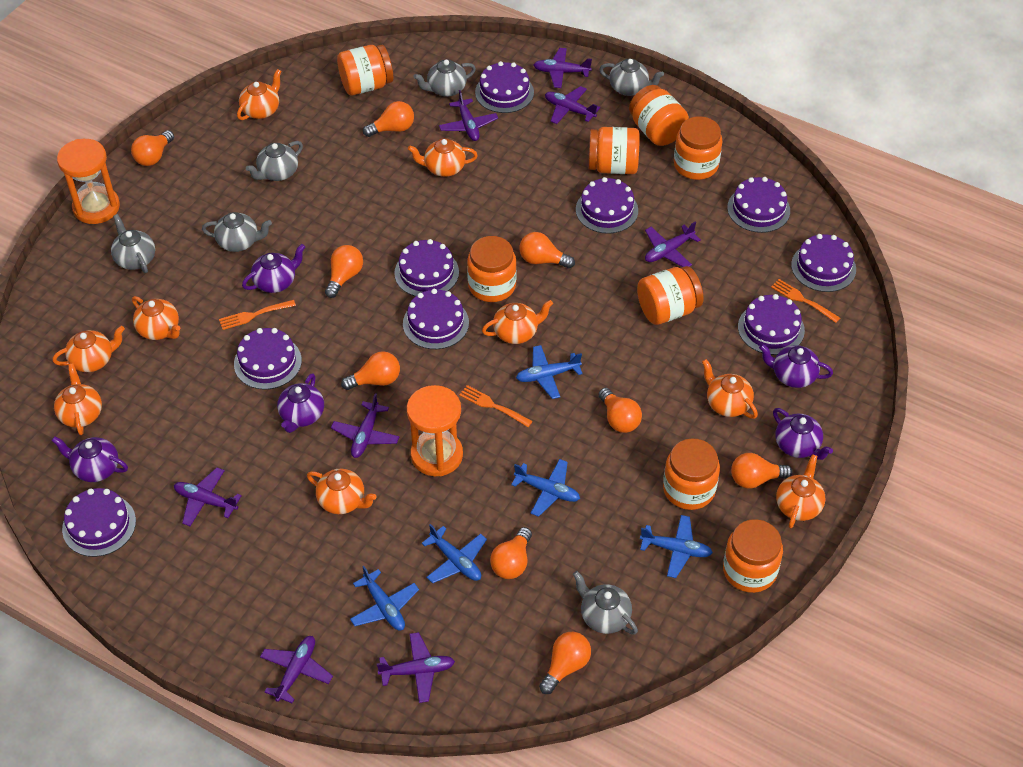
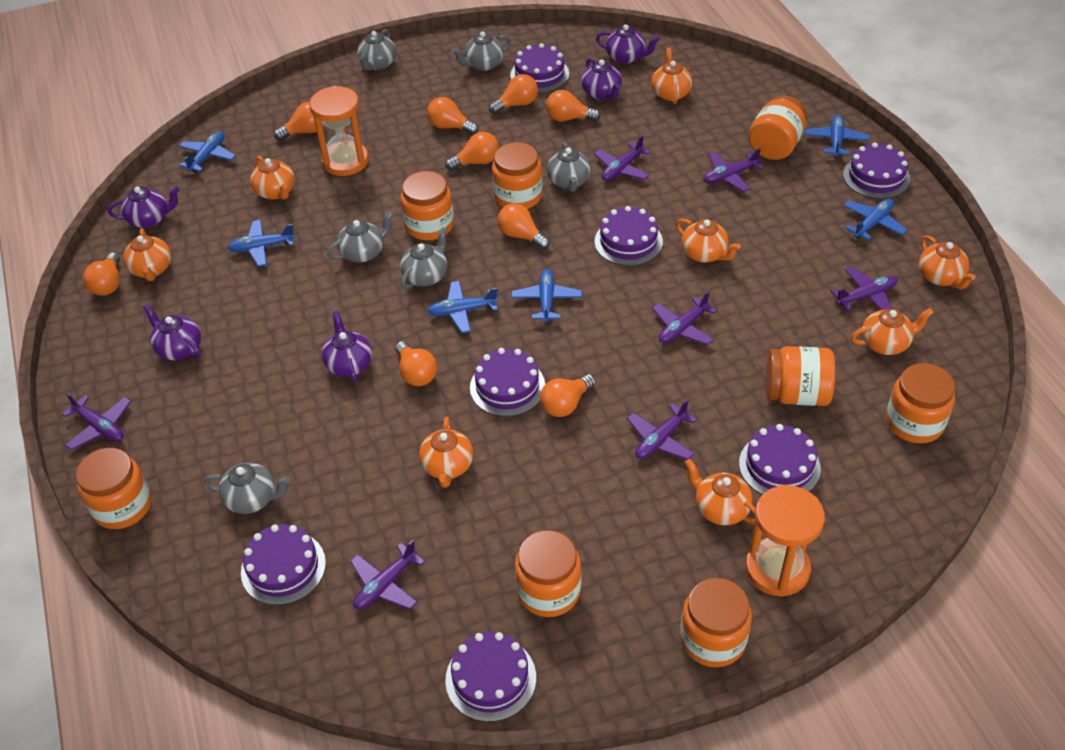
blue plane: [350,566,419,631] [422,524,487,583] [511,459,580,517] [516,345,583,399] [640,515,713,578] = 5 -> [179,131,236,172] [228,220,296,267] [428,281,498,333] [511,269,582,322] [805,115,869,157] [844,199,907,240] = 6
orange fork: [219,300,296,330] [459,385,533,427] [771,279,840,323] = 3 -> none = 0
orange teapot: [52,326,125,372] [54,363,102,435] [132,296,180,340] [237,69,281,120] [307,469,377,514] [408,138,478,177] [482,300,553,344] [702,359,758,419] [776,454,826,528] = 9 -> [123,228,171,281] [250,156,295,200] [419,417,473,488] [651,48,692,104] [676,219,741,263] [685,459,756,526] [851,308,934,355] [919,235,976,289] = 8
purple cake: [62,488,136,557] [234,328,302,390] [394,239,459,296] [403,289,469,349] [475,61,534,113] [576,177,638,234] [727,177,790,233] [738,294,805,355] [791,234,856,292] = 9 -> [241,524,326,605] [445,632,536,722] [470,348,545,416] [510,43,569,93] [594,206,663,266] [739,424,821,495] [843,142,910,199] = 7
purple plane: [174,468,242,526] [260,636,333,703] [331,393,399,458] [377,632,455,703] [439,90,498,141] [534,48,592,88] [545,86,600,124] [645,222,701,267] = 8 -> [62,392,131,450] [350,540,425,609] [594,135,651,181] [627,399,697,460] [652,291,717,345] [703,148,764,192] [831,267,897,310] = 7

